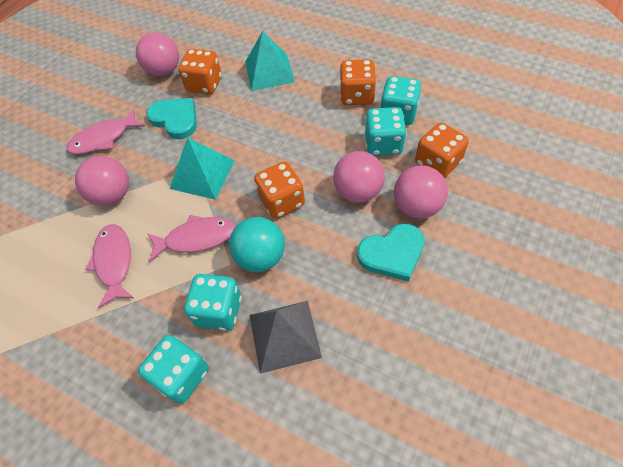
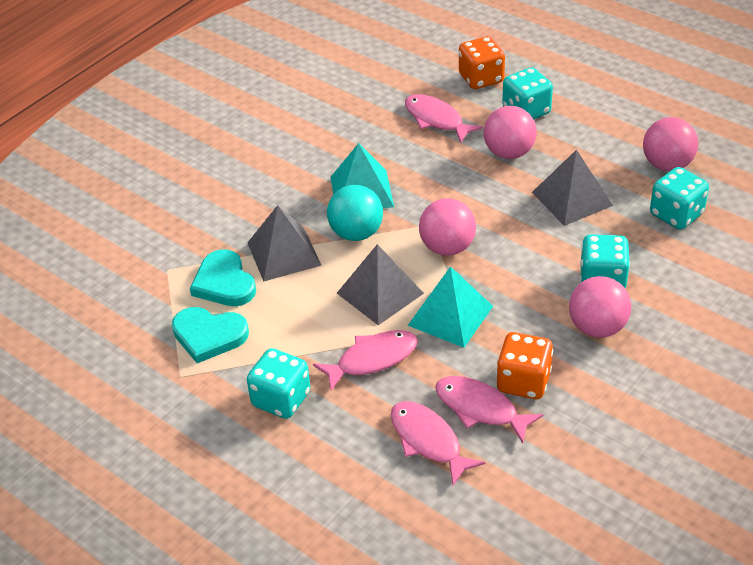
grey pyramid: [250,301,322,374] = 1 -> [247,205,322,282] [337,244,424,325] [532,150,613,226] = 3
orange dice: [178,49,222,94] [254,161,305,219] [340,59,376,105] [415,122,469,178] = 4 -> [459,36,505,89] [497,332,553,399] = 2
pink fish: [67,109,145,154] [85,224,133,308] [147,215,236,262] = 3 -> [313,330,418,391] [391,401,485,486] [405,94,483,143] [435,376,544,443] = 4

